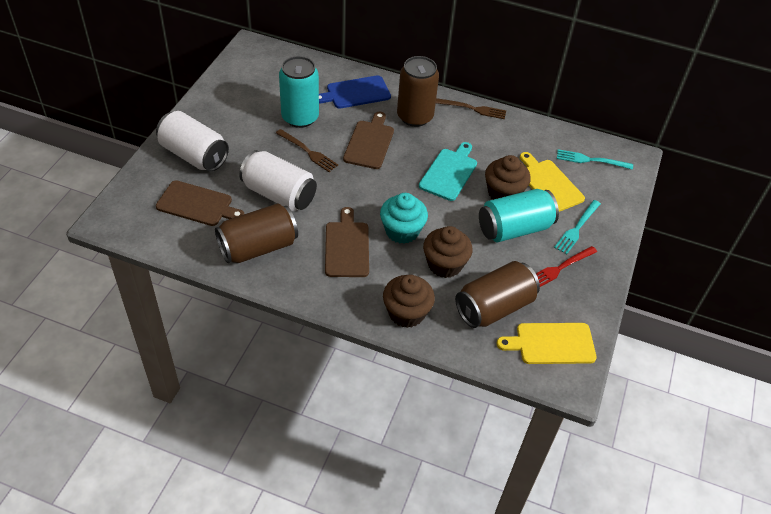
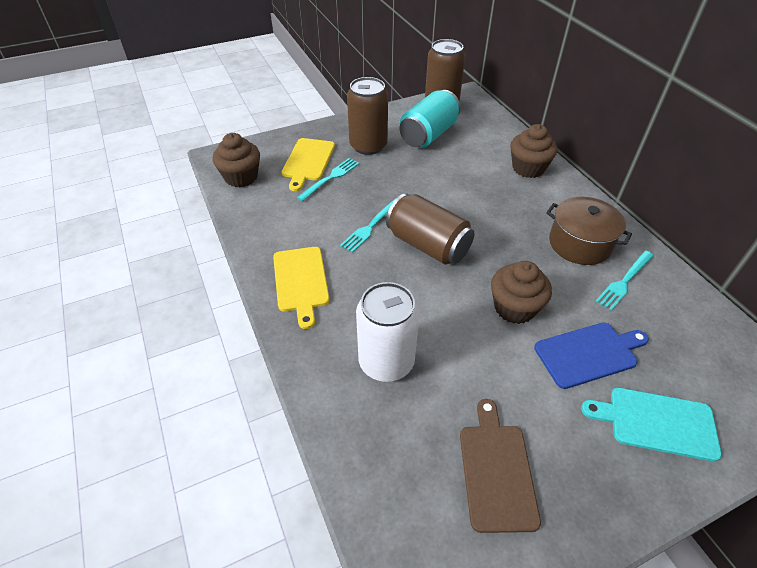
brown cutting board: [156,180,244,226] [325,207,369,277] [343,112,394,169] = 3 -> [460,399,541,533] = 1
brown fork: [276,129,338,172] [436,98,506,119] = 2 -> none = 0
brown pot: none = 0 -> [546,197,632,265] = 1
red fork: [536,246,597,287] = 1 -> none = 0
turquoise can: [279,56,319,128] [479,189,559,242] = 2 -> [400,90,461,148] = 1
turquoise cupcake: [380,193,428,244] = 1 -> none = 0
turquoise fork: [554,200,601,254] [557,149,633,170] = 2 -> [297,158,359,201] [340,198,396,253] [595,251,654,311] = 3
white can: [156,111,229,172] [239,150,317,211] = 2 -> [356,282,419,382] = 1

